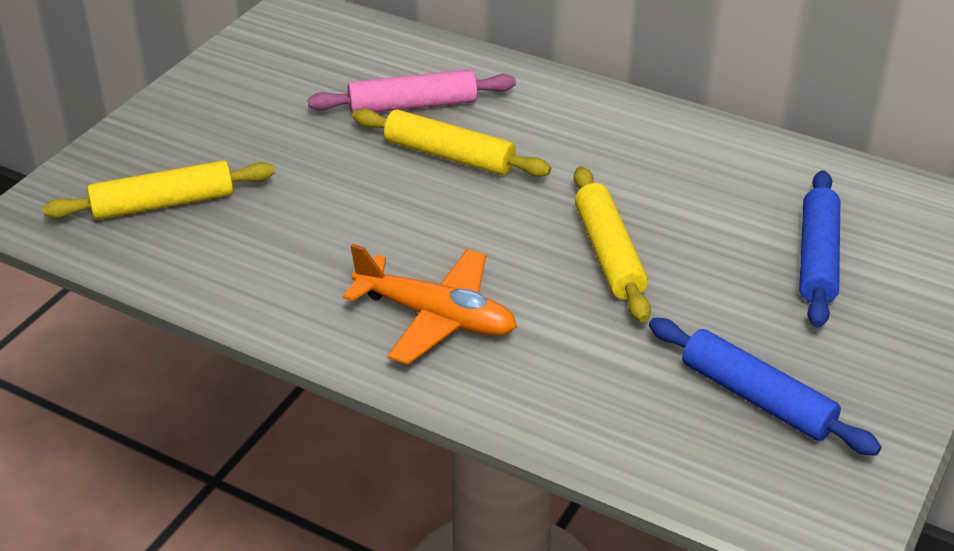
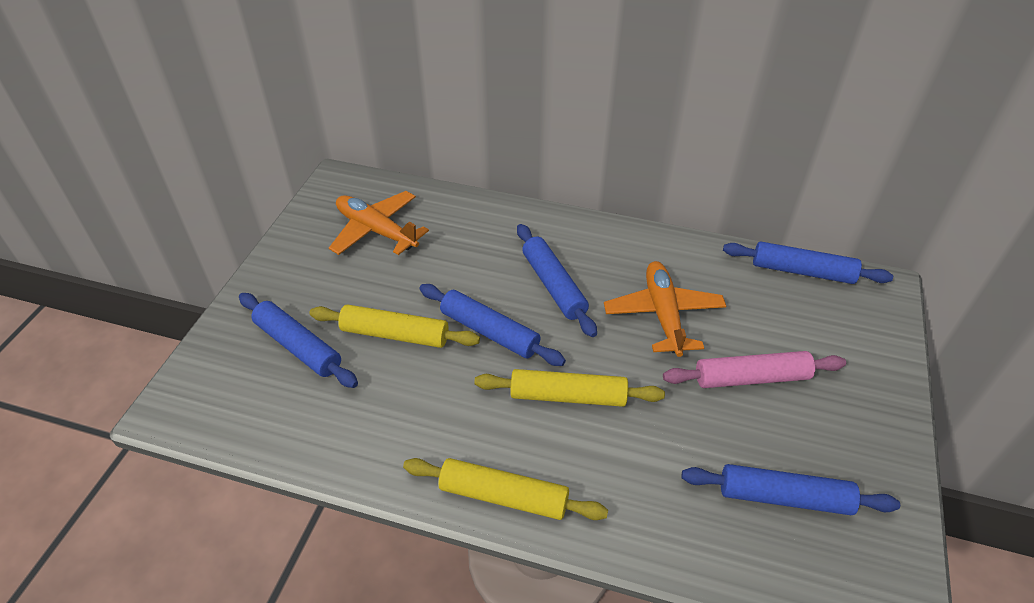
blue rolling pin: [649,318,881,456] [799,170,840,328] = 2 -> [239,293,358,388] [419,284,566,366] [517,224,597,337] [682,464,900,515] [723,241,893,284] = 5
orange plane: [343,244,517,365] = 1 -> [329,191,429,255] [604,261,726,357] = 2

